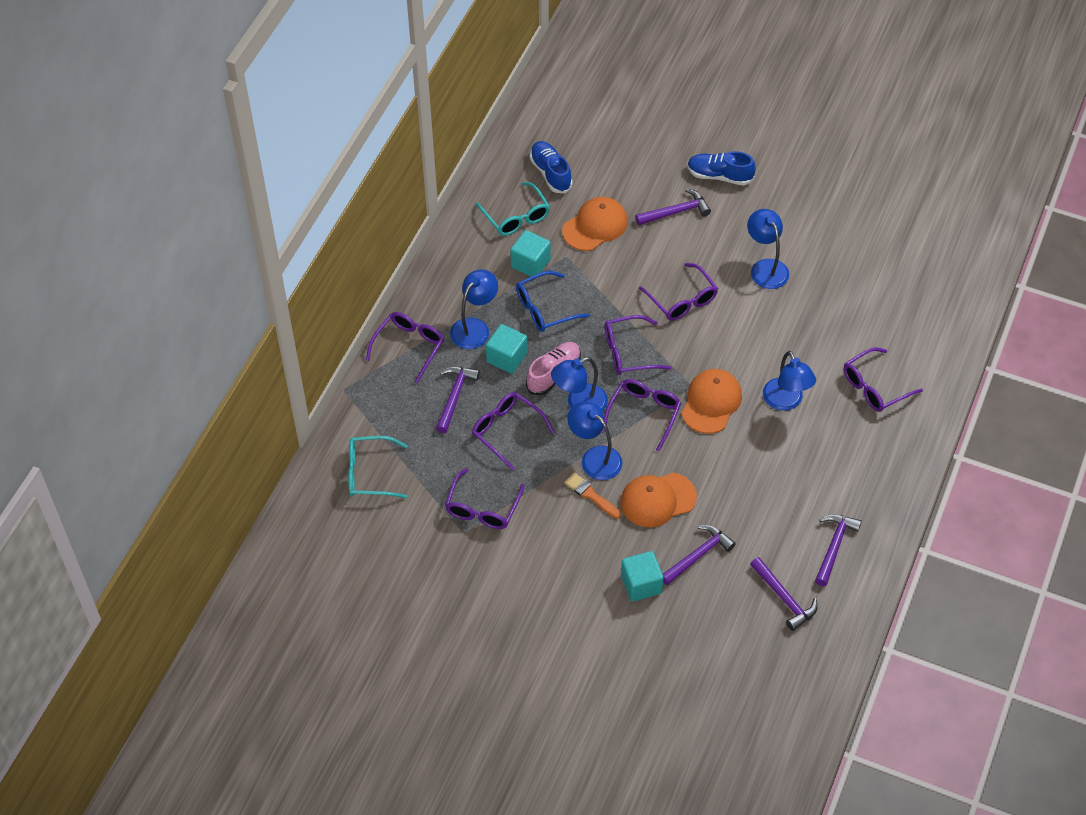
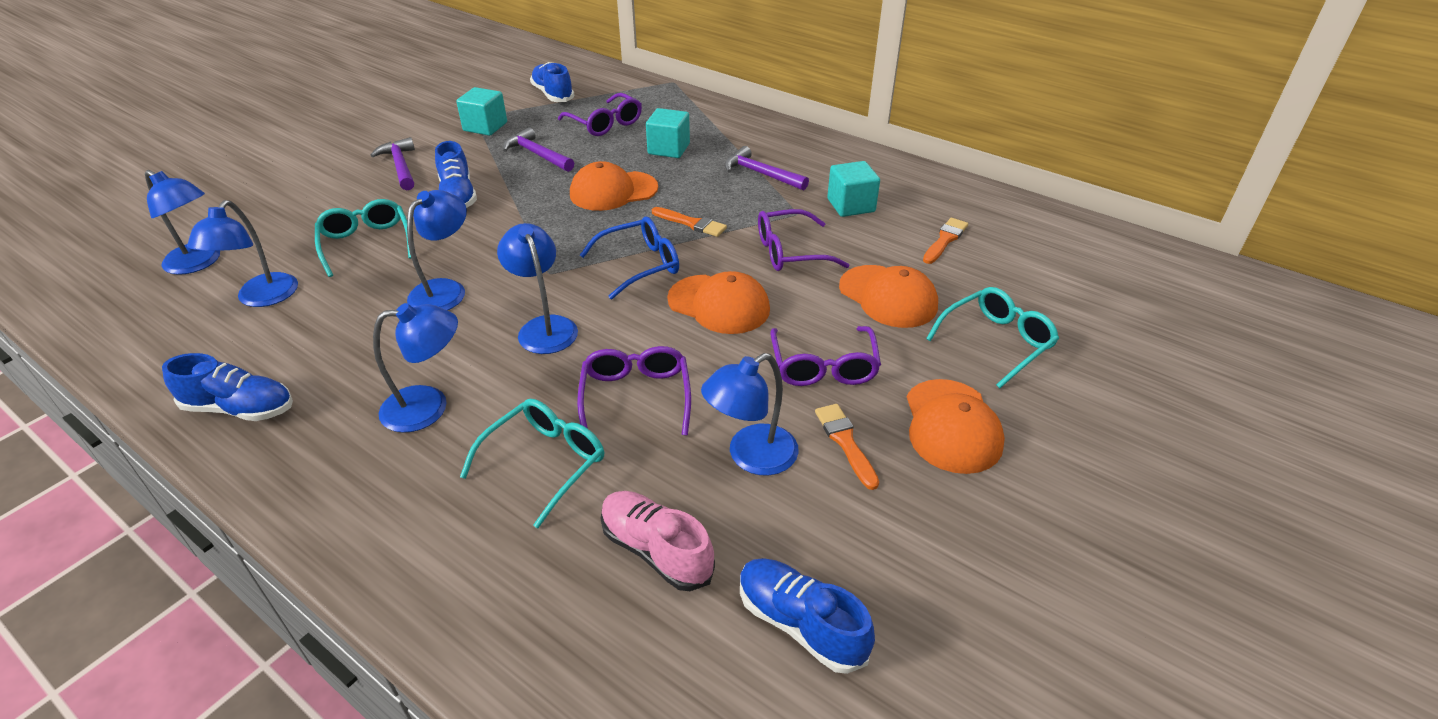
blue lamp: [450,269,498,349] [551,357,608,412] [567,401,622,480] [747,209,789,289] [763,351,816,411] = 5 -> [145,170,220,275] [187,200,298,307] [373,303,458,433] [407,190,467,310] [497,223,578,354] [701,353,799,475] = 6
blue shoe: [530,141,573,193] [687,151,756,185] = 2 -> [162,353,293,421] [435,141,477,208] [530,62,574,102] [740,558,875,674] = 4
orange brush: [564,472,621,519] = 1 -> [652,207,727,237] [815,404,879,490] [923,218,968,264] = 3
orange cap: [562,197,628,251] [620,473,697,527] [681,369,742,434] = 3 -> [570,161,658,211] [667,271,770,334] [839,265,938,328] [907,379,1005,474] = 4
purple glasses: [366,312,444,383] [445,468,524,529] [472,392,555,470] [602,379,681,451] [605,315,671,375] [639,263,718,321] [844,347,923,412] = 7 -> [558,93,642,136] [577,346,691,436] [758,209,849,271] [770,326,881,386] = 4
purple hammer: [436,366,480,433] [636,189,711,225] [663,525,736,585] [750,557,818,631] [815,514,862,586] = 5 -> [370,137,415,190] [503,127,574,172] [724,146,809,191] = 3
turquoise glasses: [348,436,408,498] [475,182,550,236] = 2 -> [315,199,412,277] [460,399,604,528] [926,287,1059,388] = 3

